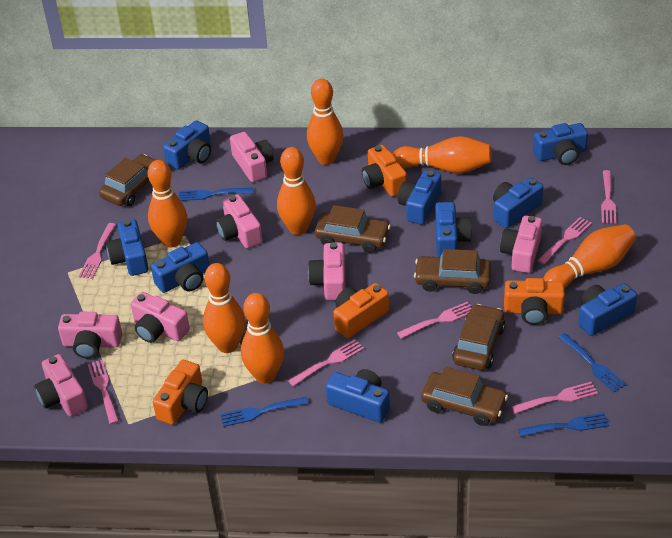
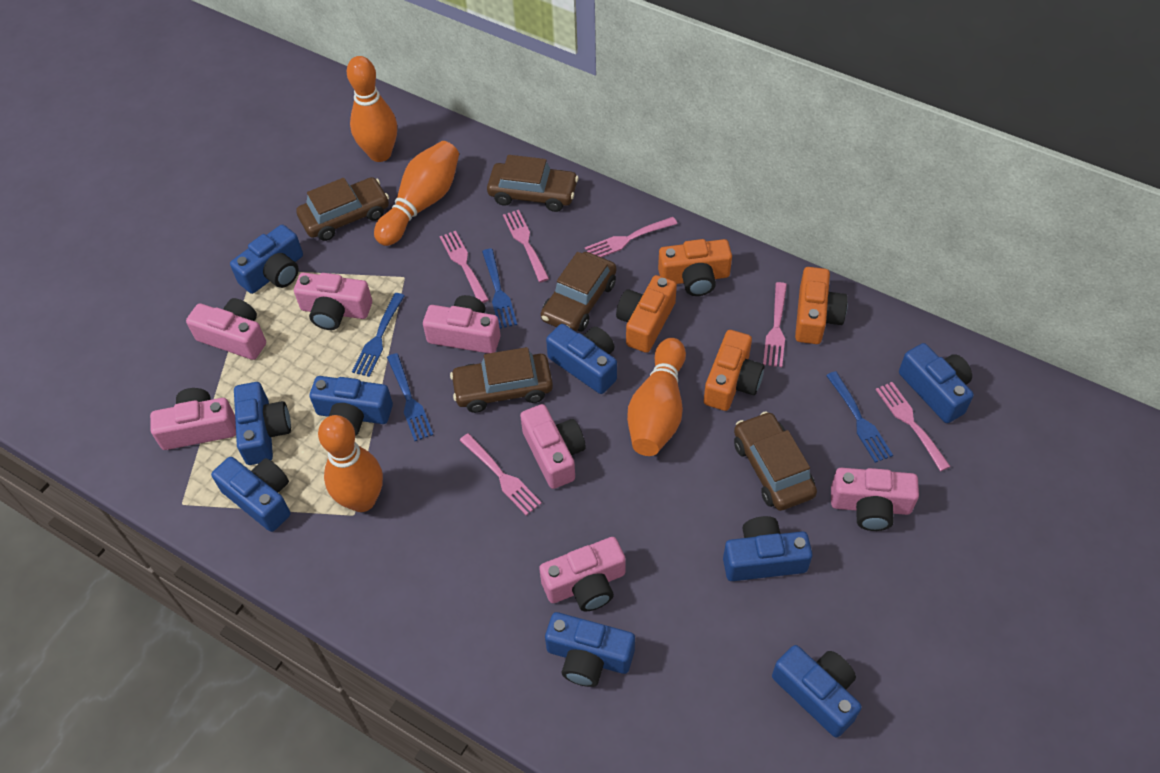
orange bowling pin: [148,160,187,248] [203,263,245,353] [241,293,284,384] [277,147,316,235] [307,79,343,165] [393,136,492,174] [543,224,636,289] = 7 -> [318,415,383,512] [347,56,397,162] [374,141,459,246] [627,338,686,456] = 4
pink fork: [79,223,116,279] [88,359,119,424] [288,339,364,386] [397,302,472,339] [511,382,598,414] [537,217,592,265] [601,170,617,224] = 7 -> [439,231,489,303] [459,433,542,515] [503,210,549,282] [585,217,677,257] [763,282,787,367] [875,382,951,471] = 6

